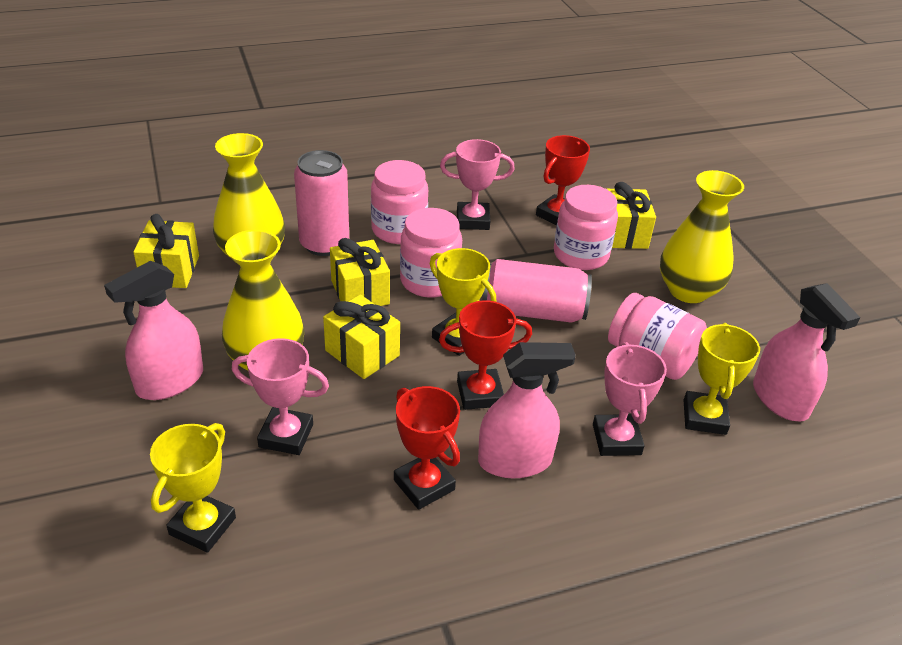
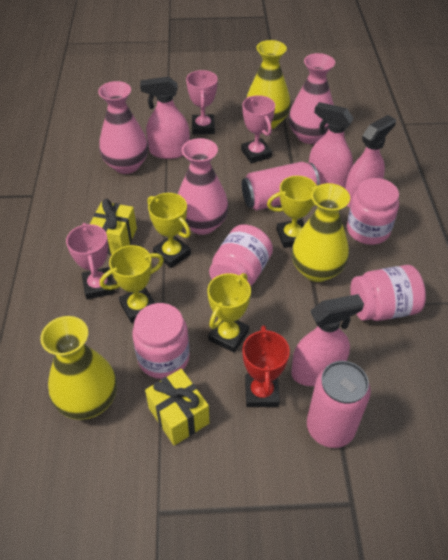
pink spray bottle: [104,261,203,400] [478,342,576,478] [753,283,860,421] = 3 -> [140,77,190,159] [291,294,364,386] [309,102,354,188] [345,115,396,207] = 4
pink vase: none = 0 -> [98,81,148,174] [178,138,229,235] [289,53,335,144] = 3
red trophy: [394,386,460,510] [439,300,532,410] [536,135,590,225] = 3 -> [242,325,290,407] = 1
yellow gift: [133,214,199,288] [323,295,400,379] [330,238,390,306] [607,182,656,249] = 4 -> [90,199,137,254] [145,369,209,446] = 2
yellow trophy: [150,423,236,553] [430,248,496,356] [684,323,760,435] = 3 -> [100,245,164,323] [148,193,191,268] [207,273,251,353] [267,176,317,248] = 4

